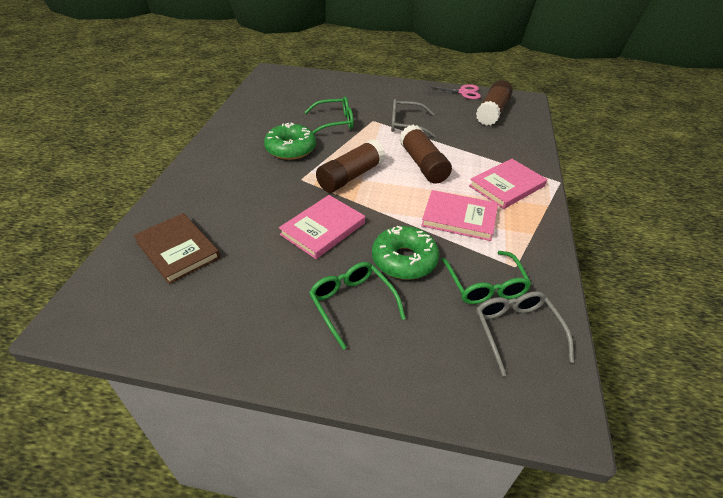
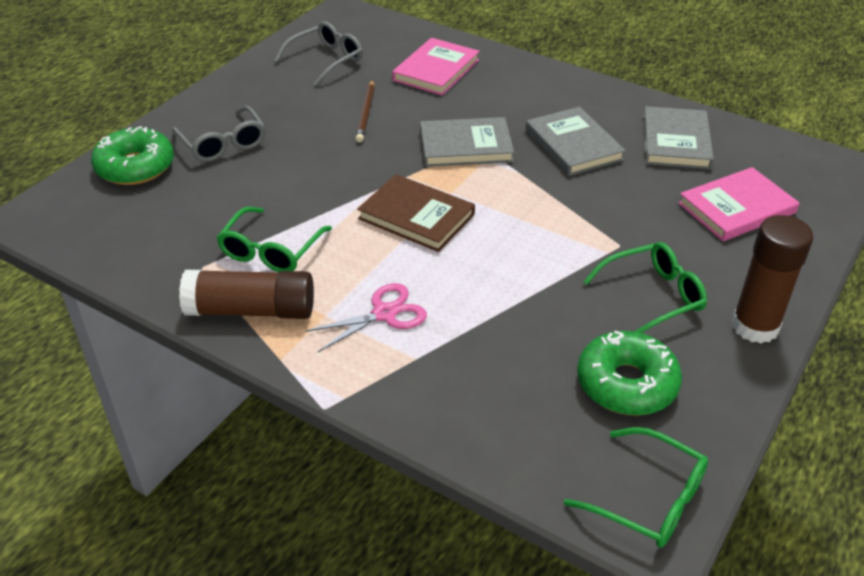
brown glue stick: [316,139,386,193] [399,125,452,184] [476,80,513,126] = 3 -> [179,270,314,319] [732,215,813,344] = 2
brown pencil: none = 0 -> [356,80,375,143] = 1
grey book: none = 0 -> [420,117,514,167] [526,107,626,176] [643,106,714,169] = 3
pink book: [279,195,365,259] [421,190,498,241] [469,159,547,209] = 3 -> [392,38,480,95] [678,167,799,241] = 2

